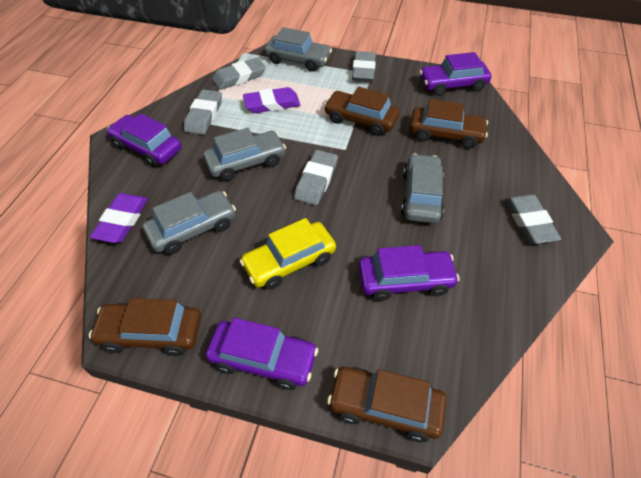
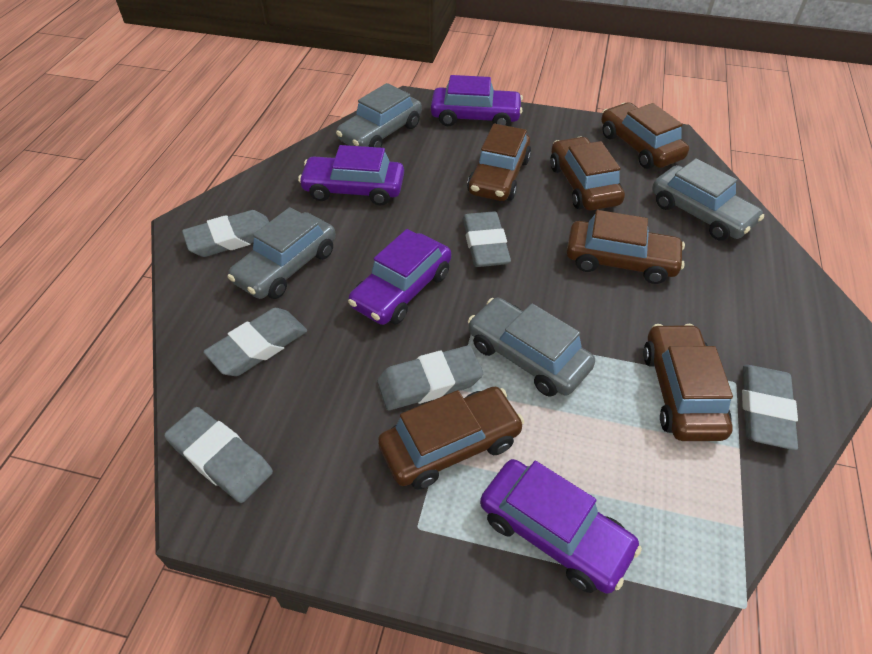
brown car: [89,298,201,356] [324,87,400,136] [327,367,447,442] [409,99,488,149] = 4 -> [378,387,524,490] [467,124,531,201] [550,137,625,211] [566,210,685,284] [601,102,689,169] [643,324,733,441] = 6
grey eraser: [184,89,222,135] [212,57,266,90] [294,150,338,205] [352,51,376,82] [505,194,561,244] = 5 -> [164,407,273,503] [182,210,269,257] [203,308,307,376] [377,345,483,410] [463,211,511,267] [742,365,798,450] = 6
purple eraser: [90,193,148,243] [243,87,300,113] = 2 -> none = 0
yellow car: [240,218,336,290] = 1 -> none = 0

